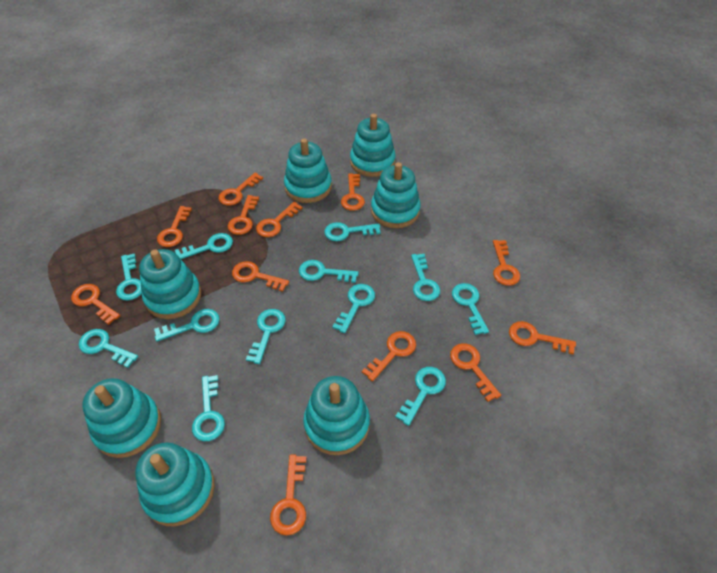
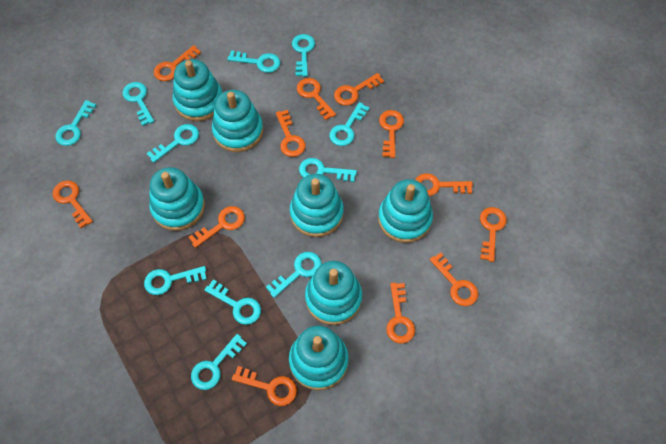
turquoise key: [79,329,138,368] [116,253,142,301] [154,309,220,342] [175,233,233,259] [192,375,225,441] [246,309,286,364] [299,260,359,283] [324,222,381,241] [332,284,375,333] [395,367,446,426] [411,254,440,301] [452,283,489,335] = 12 -> [55,100,96,146] [123,82,154,126] [144,266,207,295] [147,124,199,163] [191,334,247,390] [205,279,261,325] [227,50,280,73] [266,252,322,298] [292,34,315,77] [299,158,357,182] [329,102,369,146] = 11

